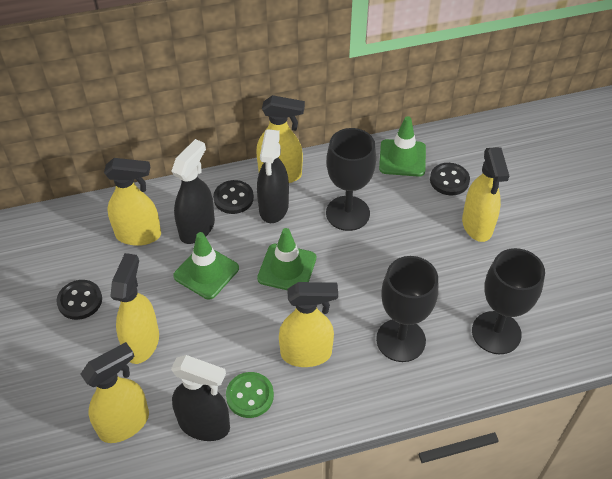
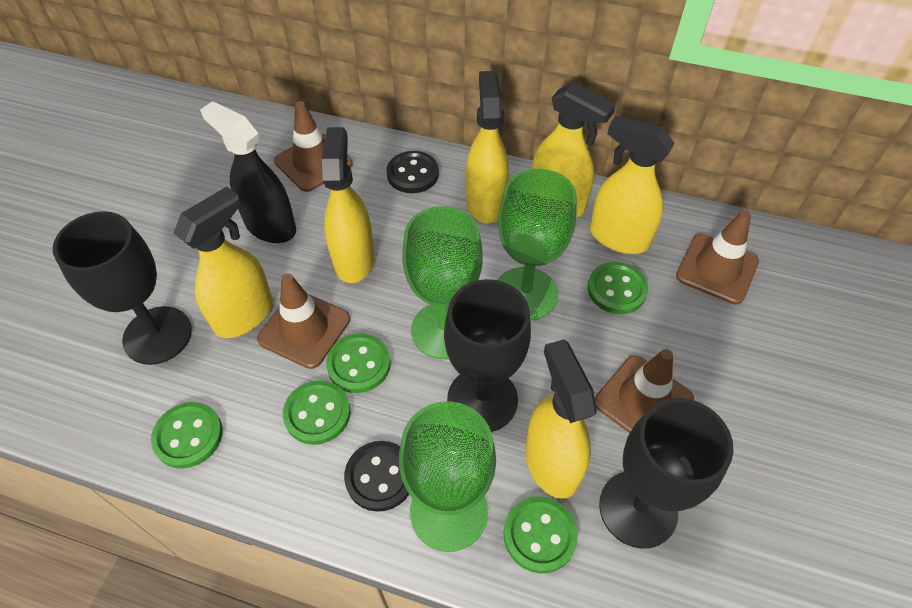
black button: [57,280,102,320] [213,180,254,214] [430,163,470,196] = 3 -> [344,441,409,512] [386,151,439,193] = 2
black spray bottle: [171,139,215,244] [171,355,230,441] [257,129,289,223] = 3 -> [200,101,296,243] = 1
brown traffic cone: none = 0 -> [257,273,350,369] [274,101,352,192] [595,349,694,433] [676,210,759,304] = 4
green button: [226,372,274,418] = 1 -> [151,402,223,469] [283,380,350,445] [326,334,391,393] [504,496,578,573] [588,262,648,314] = 5
green goblet: none = 0 -> [399,401,496,552] [402,206,483,359] [498,169,577,321] = 3
green traffic cone: [173,232,239,300] [257,228,316,290] [379,116,426,177] = 3 -> none = 0

